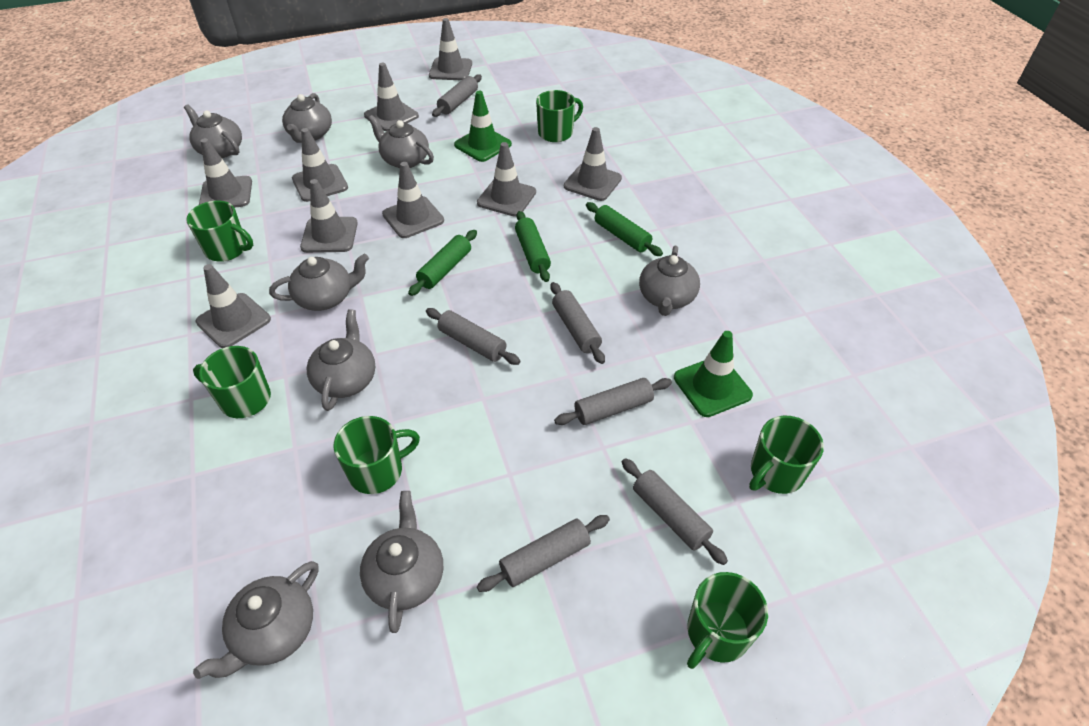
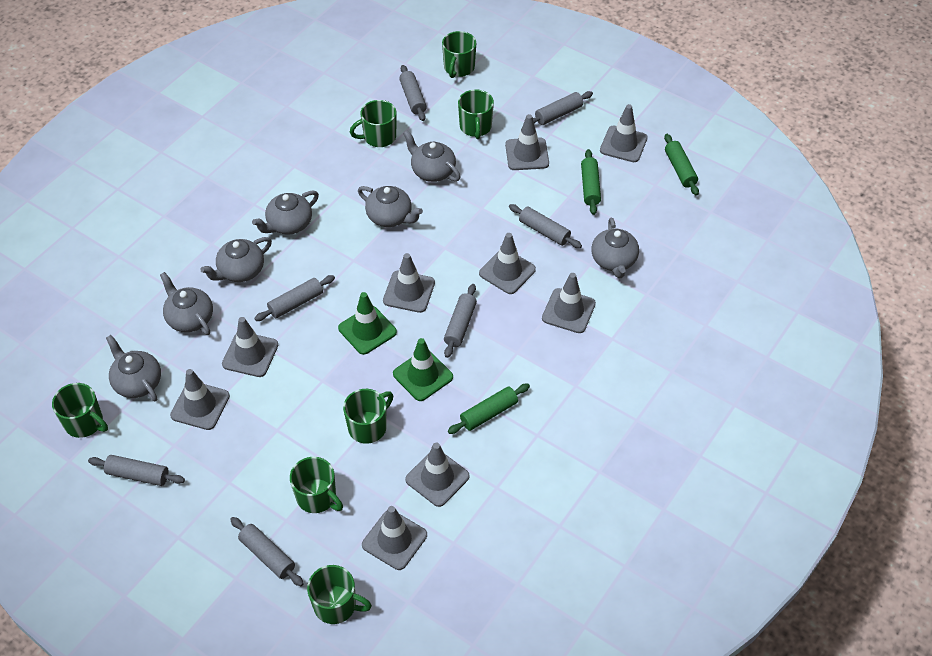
green mug: [186,201,253,262] [193,346,271,418] [333,416,420,494] [536,90,583,142] [687,572,768,669] [749,415,824,494] = 6 -> [52,383,108,438] [290,457,343,513] [307,565,372,624] [343,389,393,444] [350,100,396,147] [442,31,476,78] [458,90,494,139] = 7
grey rolling pin: [426,308,520,365] [432,75,482,117] [477,515,610,592] [550,282,605,364] [554,378,672,425] [622,458,728,565] = 6 -> [88,455,185,486] [230,517,304,586] [254,275,335,321] [399,65,427,121] [444,284,477,358] [509,204,582,248] [533,91,593,125] = 7
grey teapot: [184,104,242,158] [193,561,319,679] [269,253,369,311] [282,93,332,143] [307,309,375,411] [360,491,443,633] [368,115,434,168] [639,246,700,316] = 8 -> [106,335,161,401] [160,272,213,335] [200,237,272,282] [252,190,319,235] [358,186,423,227] [403,130,461,182] [591,217,639,278] = 7

